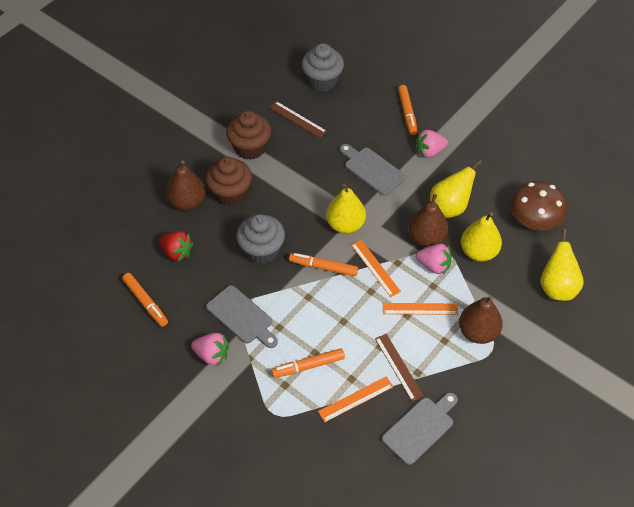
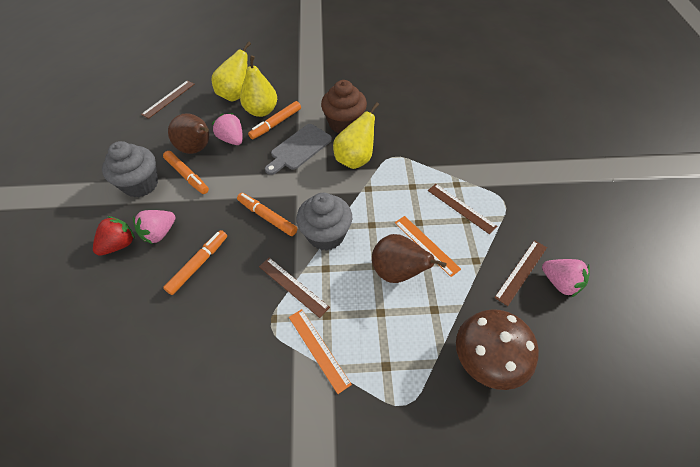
brown cupcake: [205,157,252,206] [226,111,271,160] = 2 -> [321,80,367,133] = 1
brown pear: [166,160,206,210] [408,194,449,247] [459,296,503,344] = 3 -> [168,113,209,154] [372,234,447,283] = 2
brown ruler: [269,101,327,138] [375,334,424,401] = 2 -> [141,80,195,119] [259,258,330,318] [428,184,498,234] [494,240,547,306] = 4
grey cutting board: [206,285,278,348] [340,144,406,195] [382,393,458,465] = 3 -> [265,124,332,175] = 1
orange ruler: [318,376,393,422] [351,240,401,297] [383,303,458,315] = 3 -> [289,309,352,394] [395,216,461,277] = 2
yellow pear: [326,183,366,234] [430,159,482,218] [461,212,502,262] [540,229,584,301] = 4 -> [212,41,251,101] [240,56,277,117] [333,102,379,169] = 3

